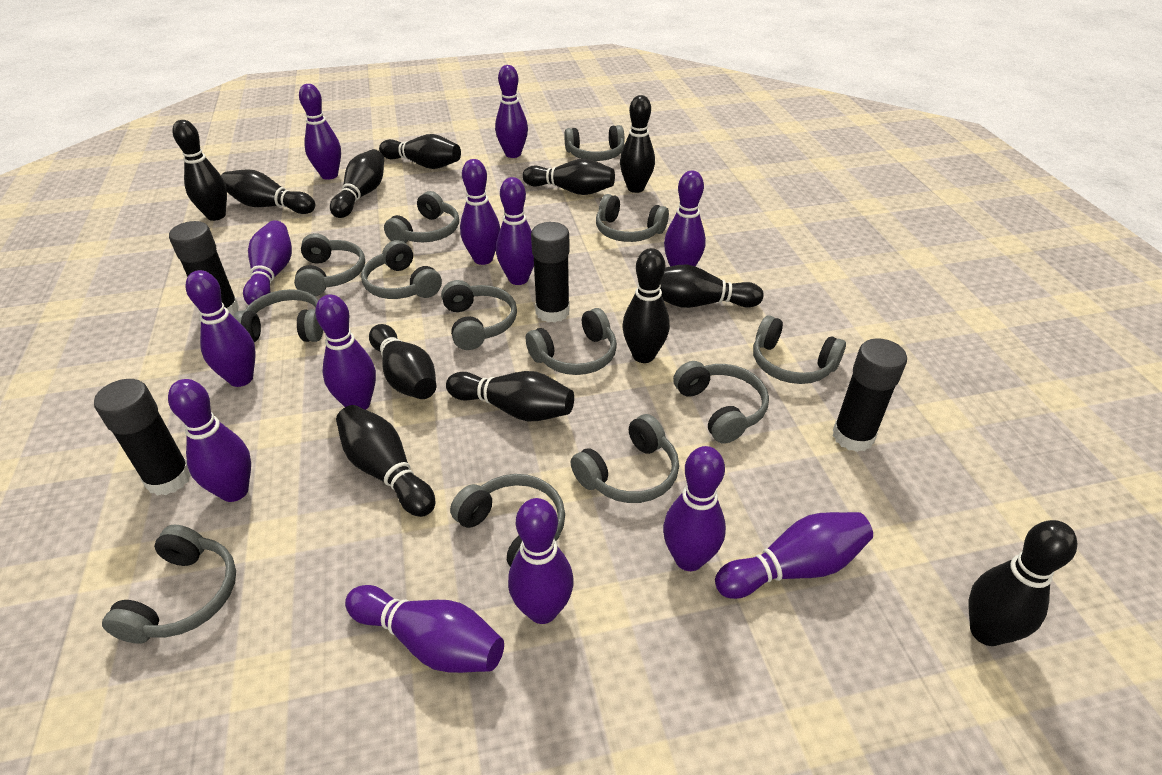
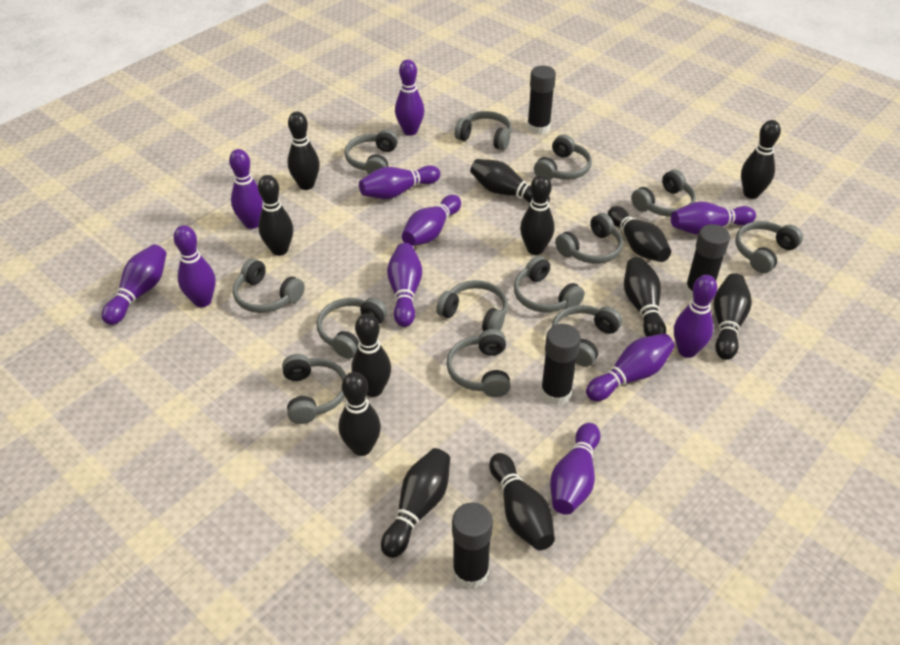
purple bowling pin: [168,379,251,502] [186,270,256,387] [243,221,292,305] [299,84,341,180] [315,294,376,410] [345,585,504,673] [460,159,500,265] [495,65,528,158] [496,177,534,285] [508,498,574,624] [663,446,726,571] [664,171,706,266] [715,512,873,599] = 13 -> [102,244,166,325] [173,225,216,307] [229,149,263,229] [359,165,440,199] [387,243,422,327] [395,59,424,136] [402,195,461,246] [550,423,601,515] [586,333,675,401] [671,202,756,235] [674,275,717,358] = 11

